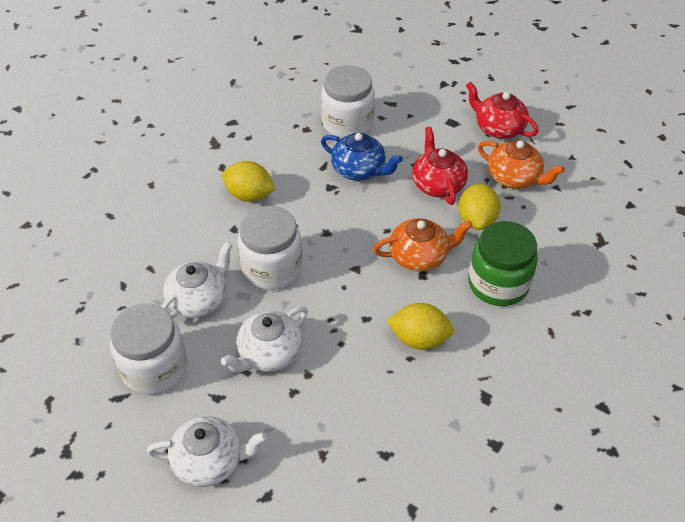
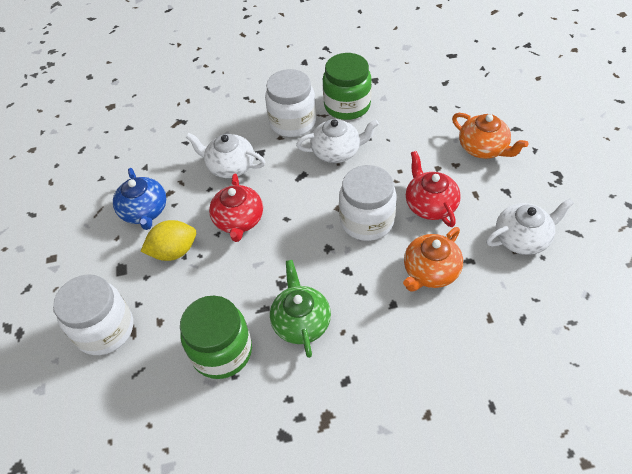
green jar: [468,221,538,306] = 1 -> [180,296,252,379] [323,53,372,120] = 2
green teapot: none = 0 -> [270,260,331,358] = 1
yellow lemon: [222,161,276,202] [387,303,454,350] [458,184,501,230] = 3 -> [141,220,196,261] = 1

